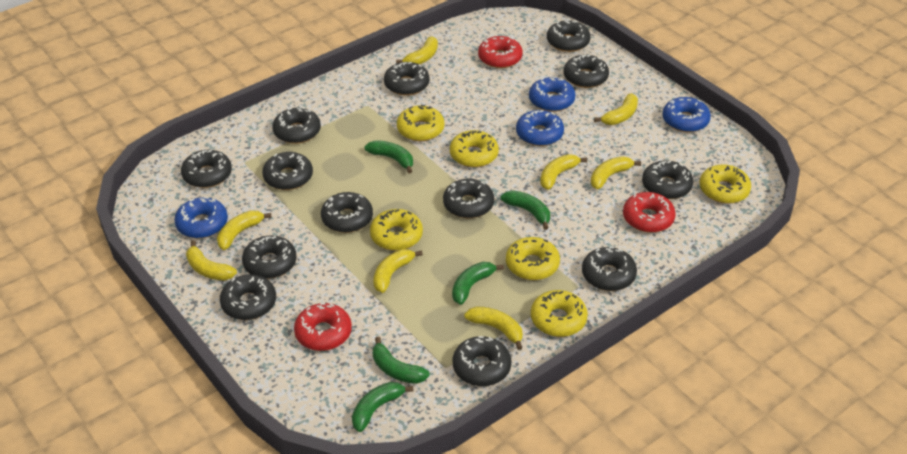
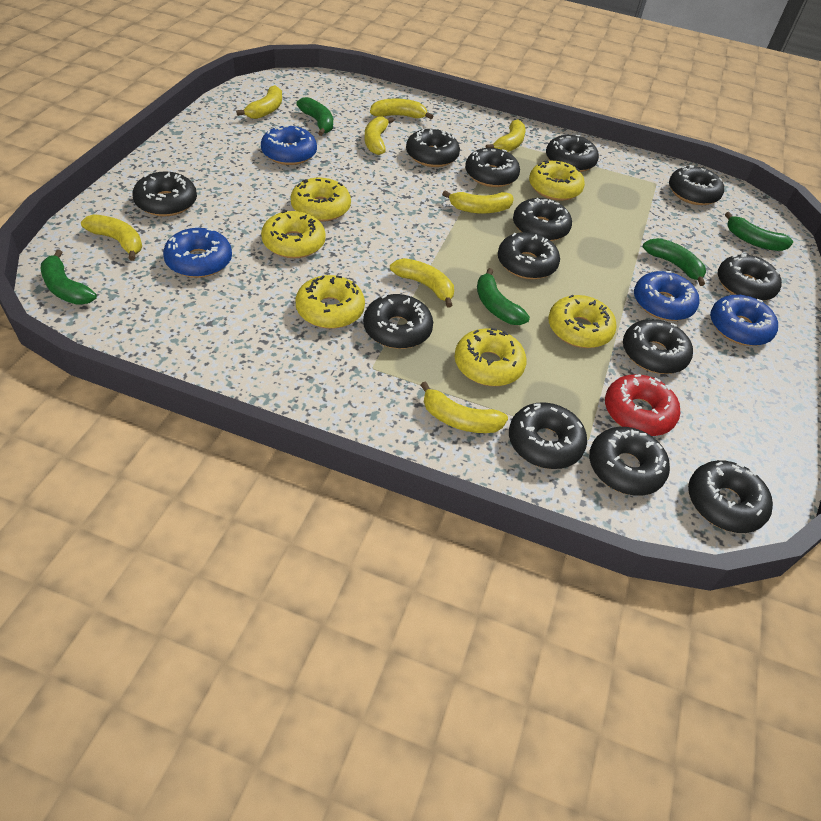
red donut: [294,303,352,351] [478,36,523,68] [623,192,676,233] = 3 -> [605,374,680,436] = 1

